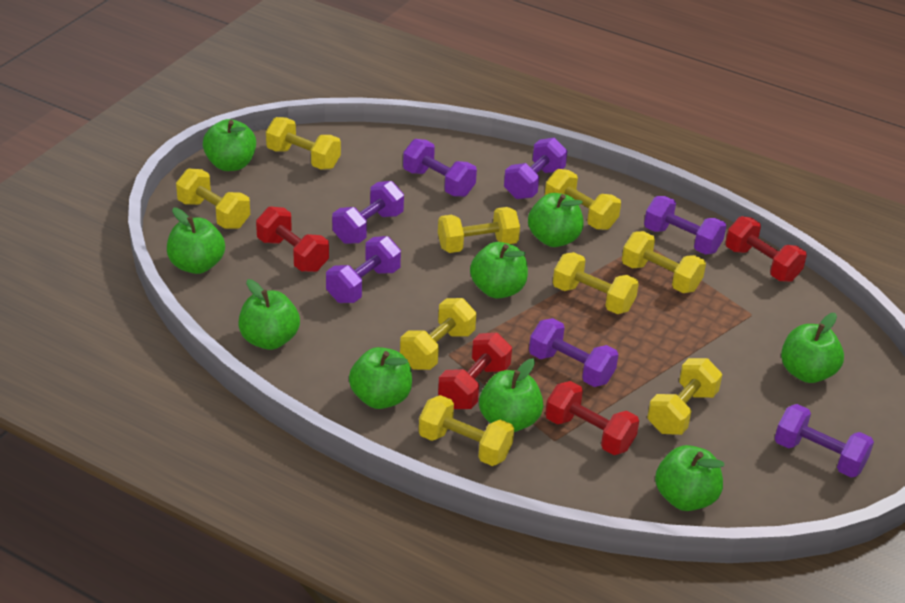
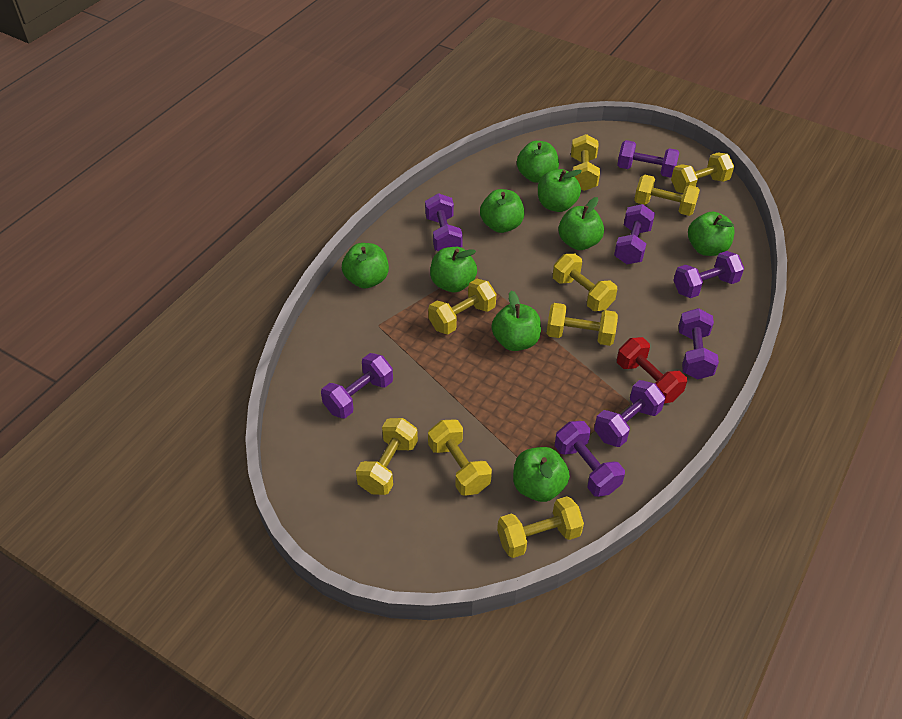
purple dumbbell: [326,236,401,303] [332,181,404,244] [403,139,477,197] [504,138,567,199] [529,318,618,387] [644,196,726,255] [775,404,874,478] = 7 -> [321,353,393,418] [425,193,463,251] [555,421,625,497] [594,380,665,447] [614,204,655,264] [617,140,680,178] [673,251,744,298] [679,308,719,379] = 8
red dumbbell: [256,206,329,272] [438,333,512,409] [545,381,639,455] [725,216,807,282] = 4 -> [617,337,687,404] = 1

